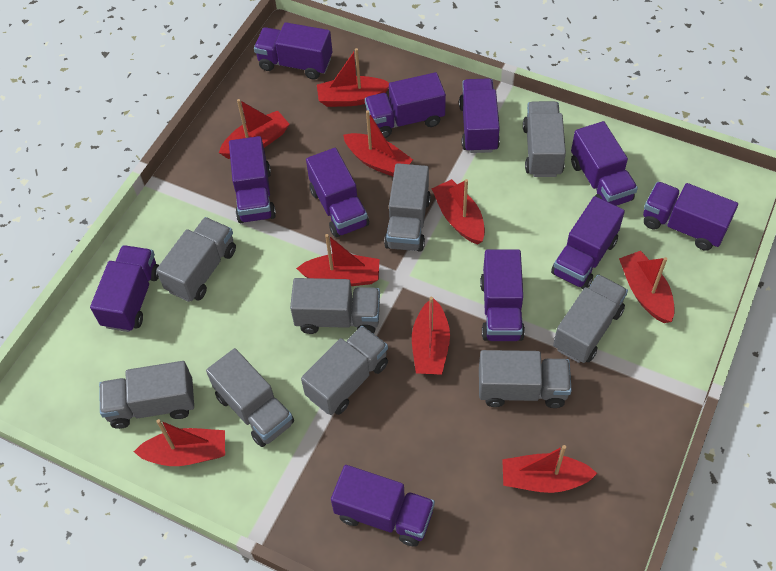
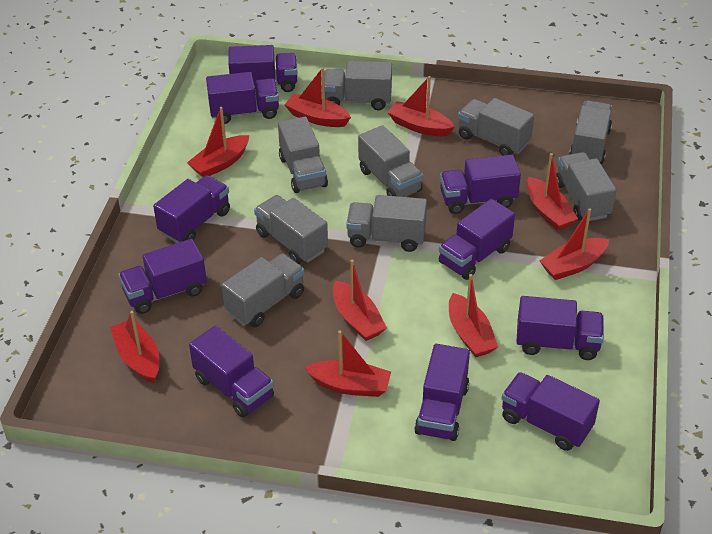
purple truck: [90,245,159,332] [229,136,276,223] [254,22,333,80] [306,148,369,238] [331,465,435,547] [365,72,446,138] [459,78,500,153] [480,250,525,341] [551,196,625,289] [571,121,638,206] [643,182,738,251] = 11 -> [118,239,207,314] [153,175,230,243] [189,325,274,418] [206,72,279,124] [228,45,298,92] [414,344,470,441] [439,199,515,280] [440,155,521,214] [501,372,600,451] [516,296,604,360] = 10

